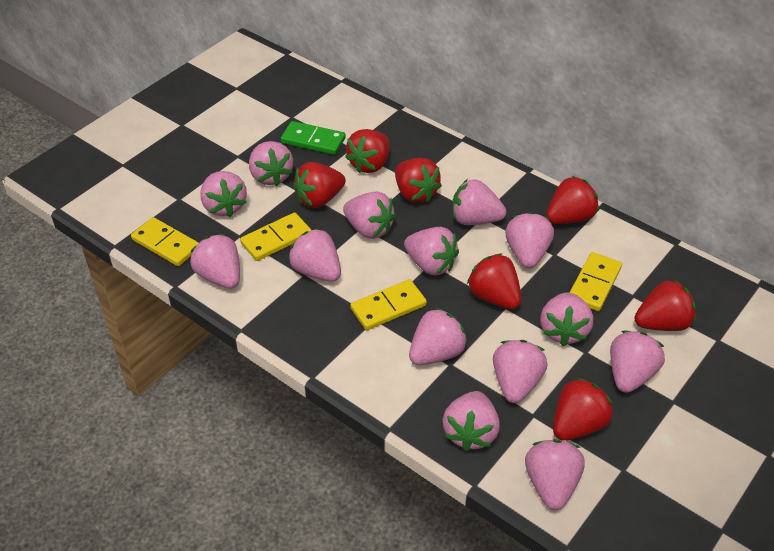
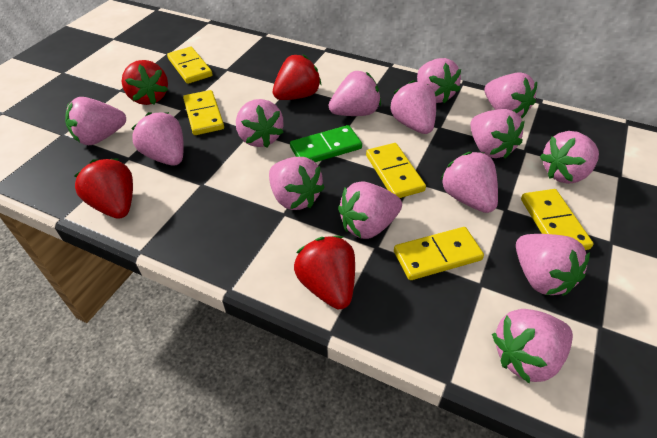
red strawberry: [293,162,346,208] [345,129,389,173] [395,158,442,203] [467,253,522,309] [546,176,599,224] [553,377,613,441] [634,279,696,331] = 7 -> [74,158,133,219] [122,60,168,105] [273,55,322,100] [294,236,355,309] = 4
yellow domino: [131,217,199,266] [240,213,311,261] [350,279,427,330] [569,252,622,311] = 4 -> [167,47,213,84] [183,90,224,135] [366,143,426,198] [394,227,484,280] [521,189,594,250] = 5

